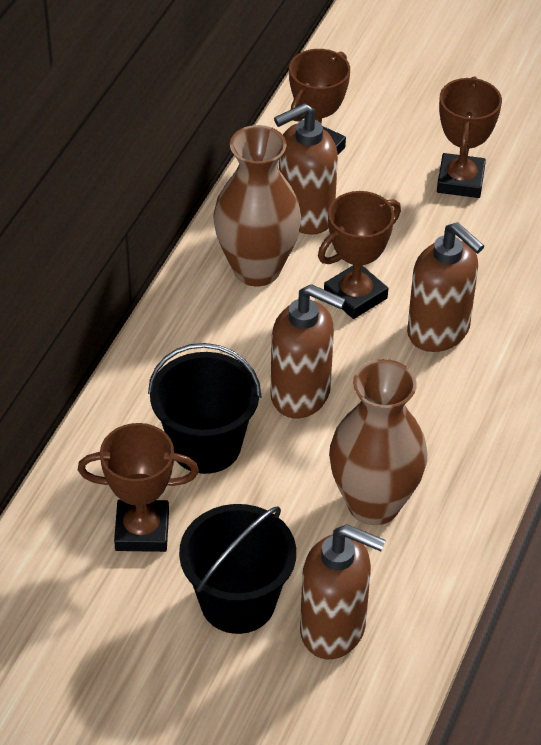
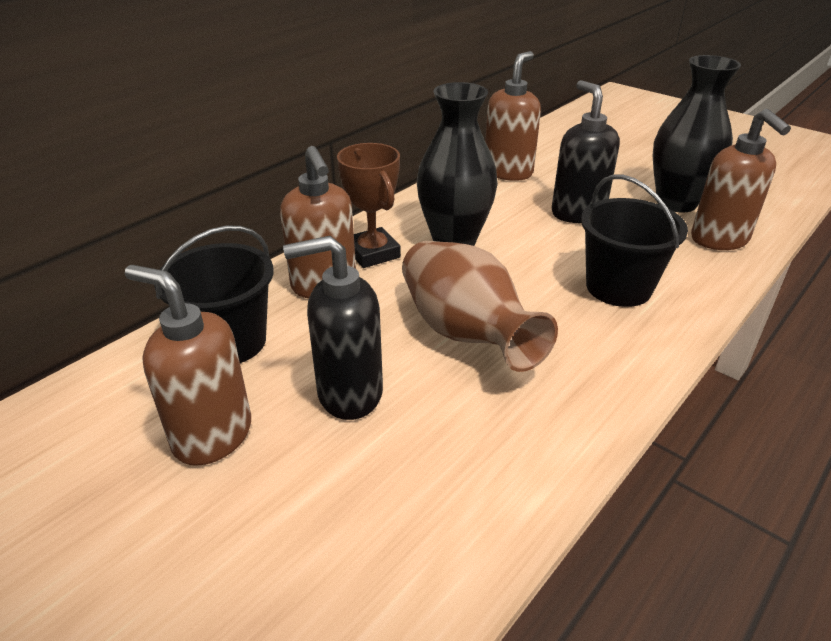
black soap dispenser: none = 0 -> [283,236,383,420] [552,80,620,223] = 2
black vase: none = 0 -> [417,82,498,246] [652,55,741,212] = 2
brown trophy: [78,423,199,552] [289,49,350,155] [318,191,401,319] [437,76,502,198] = 4 -> [337,143,401,268] = 1
brown vase: [213,125,301,287] [329,359,427,525] = 2 -> [402,241,558,372] = 1

